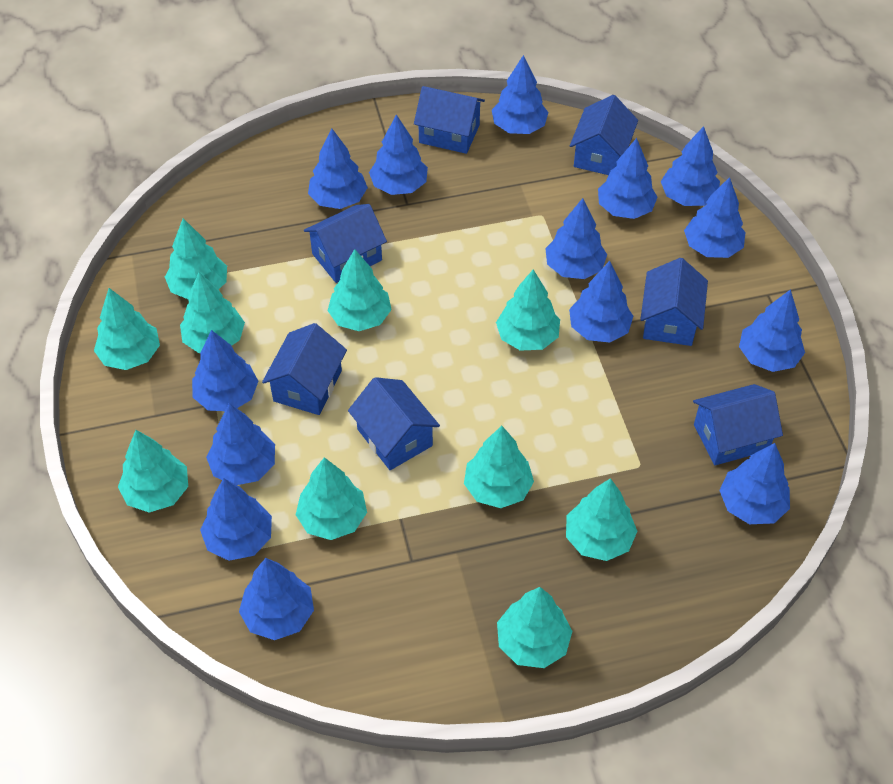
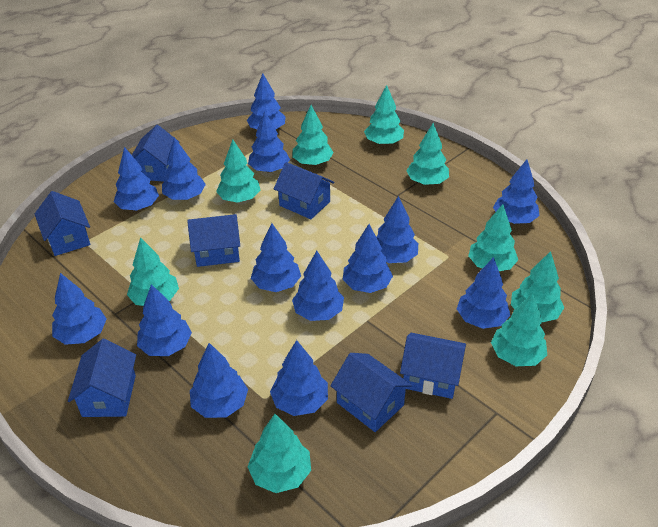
turquoise tree: [94,288,160,370] [118,430,188,512] [165,218,227,299] [180,272,245,353] [296,457,367,540] [327,249,392,331] [464,426,534,508] [496,269,560,351] [497,587,572,668] [566,478,637,561] = 10 -> [127,237,179,306] [216,140,260,203] [248,414,311,493] [292,105,334,166] [364,85,404,145] [406,123,449,185] [468,204,518,271] [491,293,547,366] [511,251,564,323] = 9

